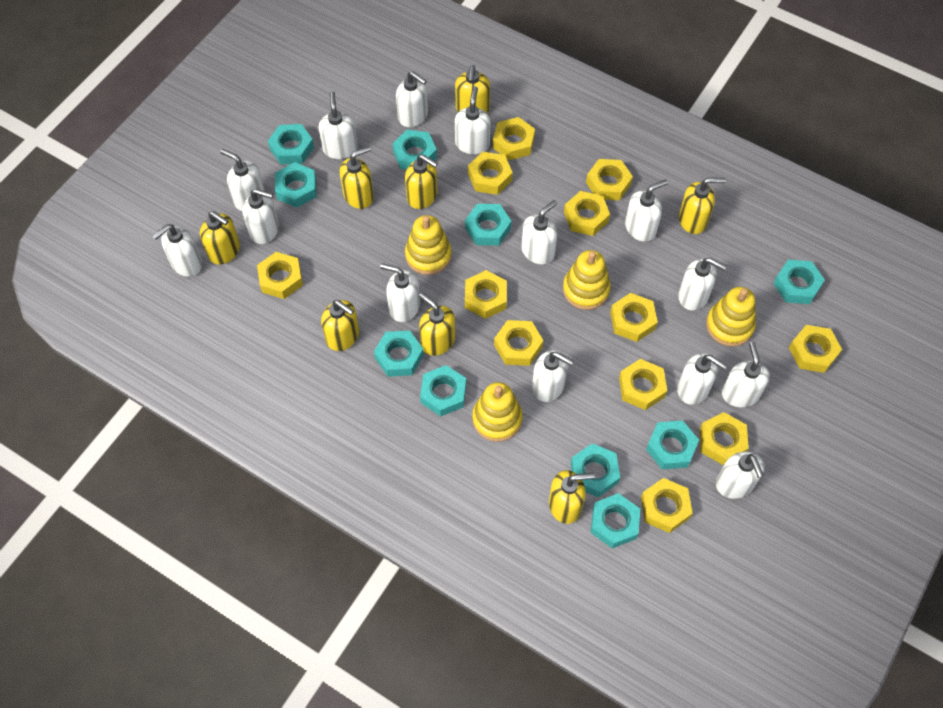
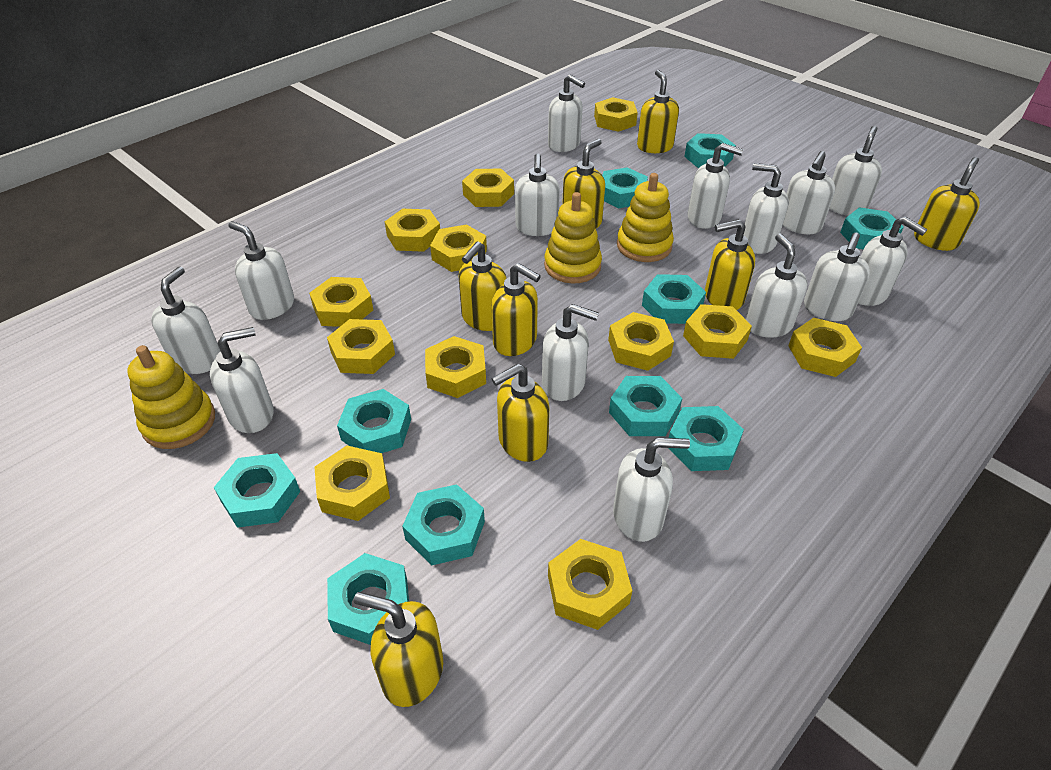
yellow stacking toy: [405,215,452,275] [472,382,522,442] [563,250,611,310] [706,287,756,346] = 4 -> [127,345,215,449] [544,192,602,283] [617,173,674,262] = 3

